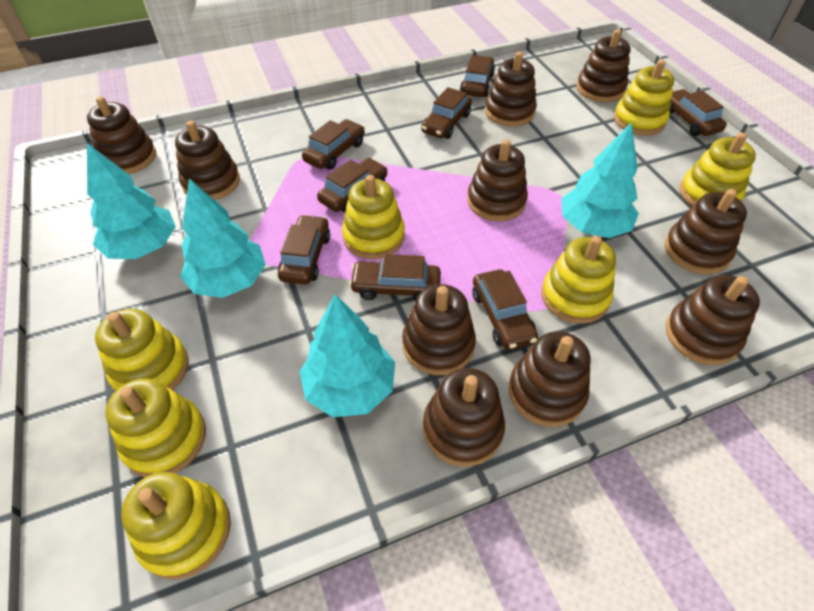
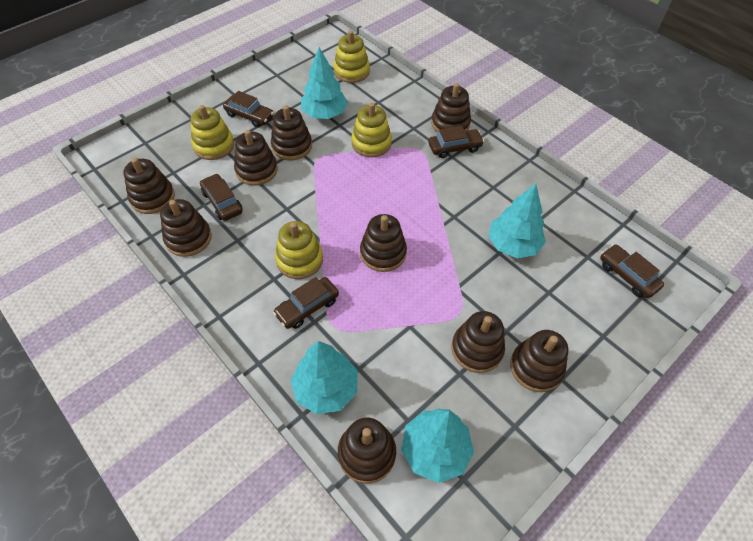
brown car: [278,215,330,284] [302,119,365,170] [317,158,388,213] [349,254,441,301] [421,87,472,139] [460,55,495,97] [472,269,538,350] [669,89,727,136] = 8 -> [200,174,243,221] [223,91,274,127] [273,277,339,329] [428,126,484,158] [600,244,664,298] = 5
brown stacking toy: [87,96,156,174] [175,120,240,200] [402,284,476,375] [423,368,505,466] [467,139,528,221] [485,52,537,127] [509,331,591,427] [576,29,631,102] [665,189,747,274] [666,275,760,365] = 10 -> [123,158,175,214] [160,199,212,257] [234,130,278,185] [271,105,312,160] [338,418,396,484] [360,214,407,272] [431,83,471,133] [451,311,505,373] [510,330,568,392] = 9
yellow stacking toy: [95,309,189,391] [105,378,206,477] [121,472,231,580] [342,175,405,259] [541,236,616,324] [614,60,674,135] [680,133,756,206] = 7 -> [191,105,234,160] [275,221,323,279] [334,30,370,83] [351,103,392,157] = 4

